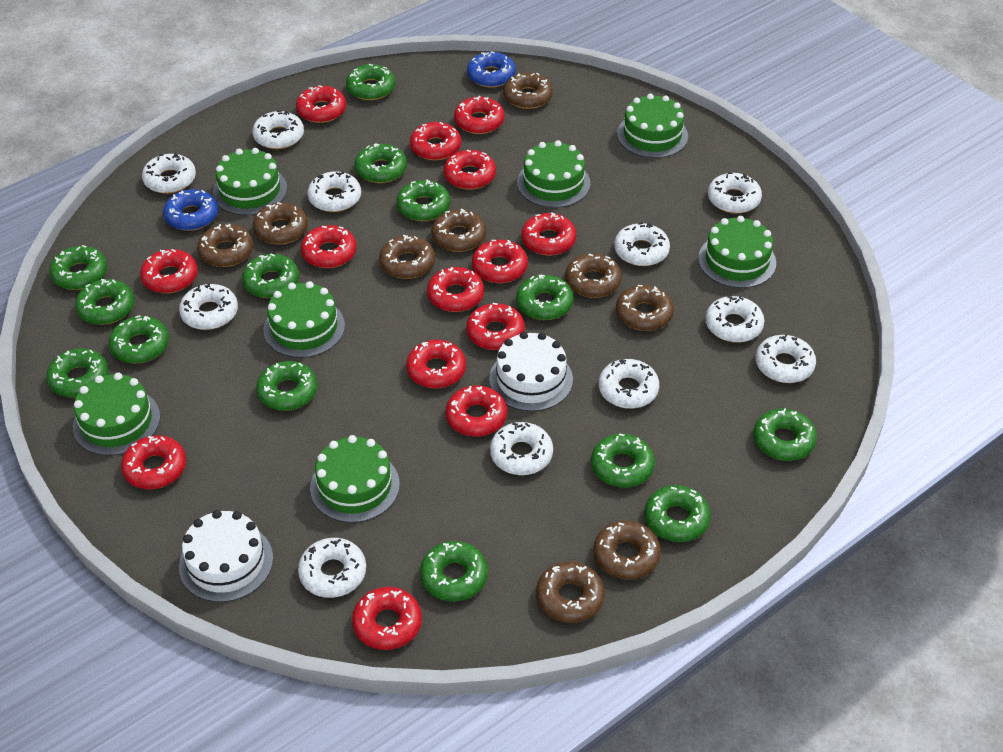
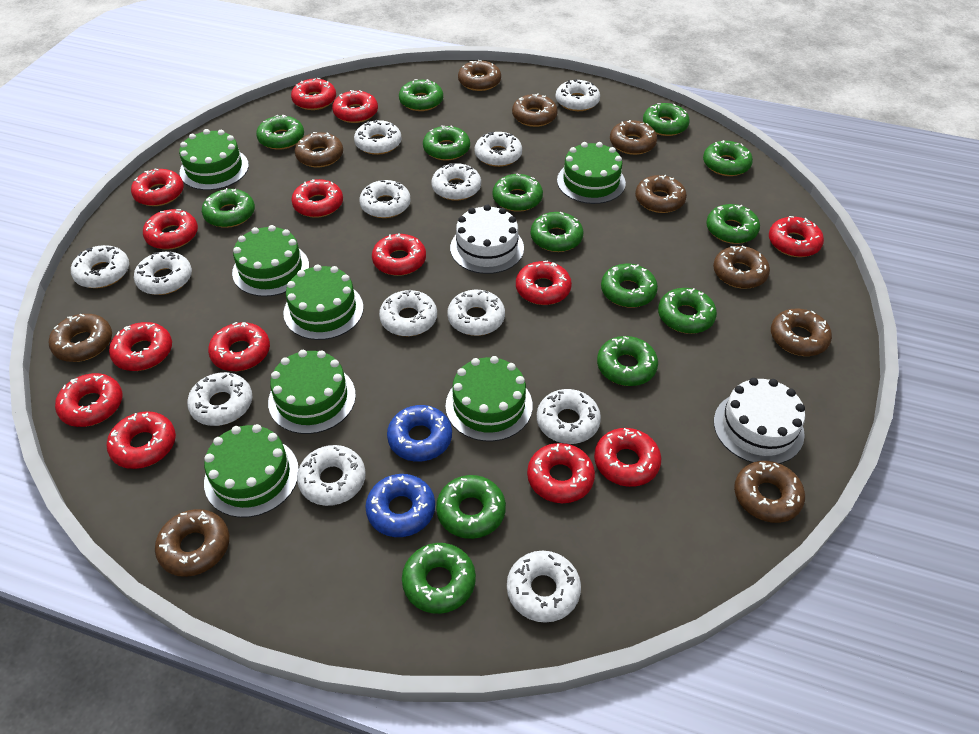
brown donut: [197,224,253,267] [253,202,308,244] [379,235,435,279] [431,209,486,252] [503,72,553,109] [536,561,605,623] [565,253,622,298] [593,520,661,580] [616,285,674,331] = 9 -> [49,314,112,362] [155,509,229,577] [295,132,343,167] [458,60,501,91] [512,94,558,127] [610,120,657,155] [635,175,687,213] [713,246,770,289] [734,461,805,523] [771,309,832,356] = 10
white donut: [142,153,196,194] [179,284,238,330] [252,110,304,149] [298,538,366,598] [307,171,361,212] [490,422,553,475] [599,359,659,409] [614,222,670,266] [705,296,764,342] [708,172,762,214] [755,334,816,383] = 11 -> [71,245,129,288] [134,251,192,295] [187,372,252,426] [297,445,366,506] [354,120,402,155] [359,180,411,218] [379,289,437,336] [431,163,481,201] [447,290,505,336] [474,132,522,167] [507,551,581,623] [537,389,601,444] [556,79,600,111] = 13

